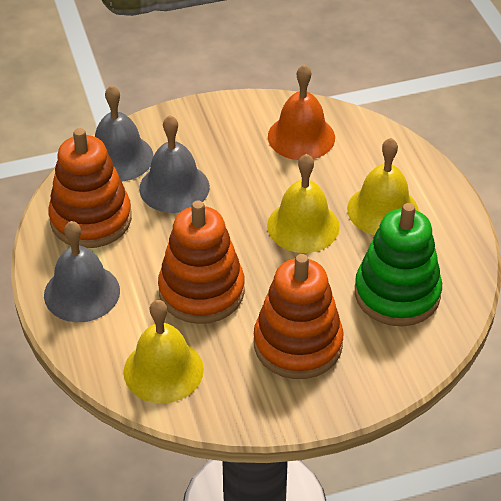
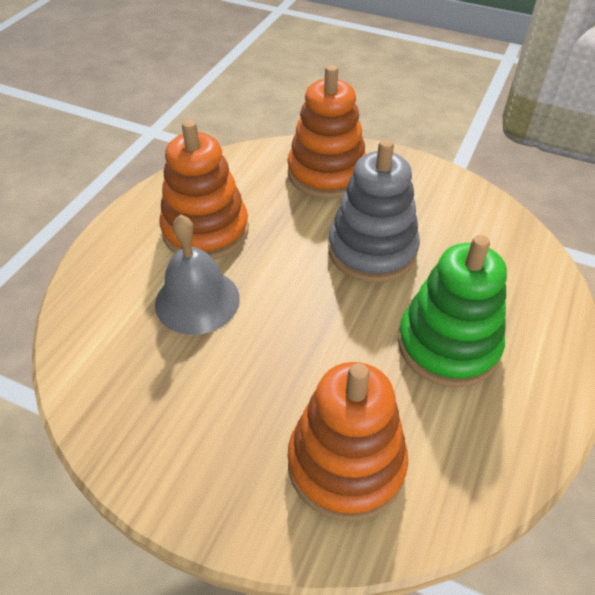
grey bell: [44,221,120,322] [95,85,153,182] [139,115,210,213] = 3 -> [155,214,240,335] = 1
grey stacking toy: none = 0 -> [328,139,420,283] = 1
orange bell: [268,64,335,160] = 1 -> none = 0
yellow bell: [123,300,204,404] [267,154,340,253] [347,138,419,235] = 3 -> none = 0

